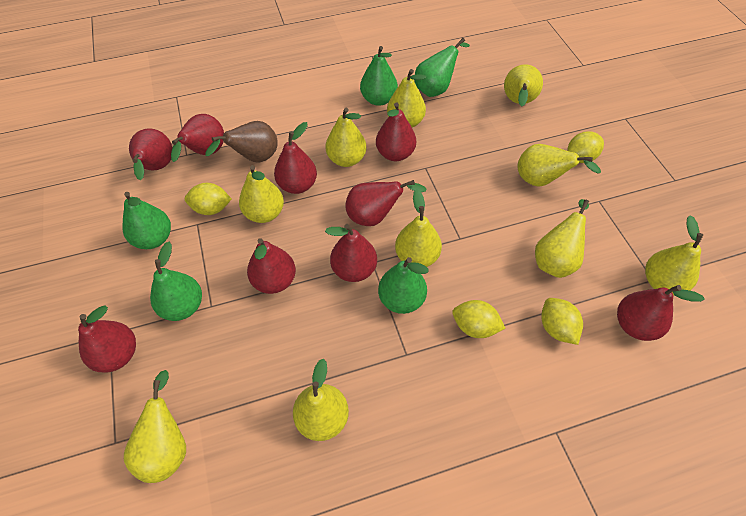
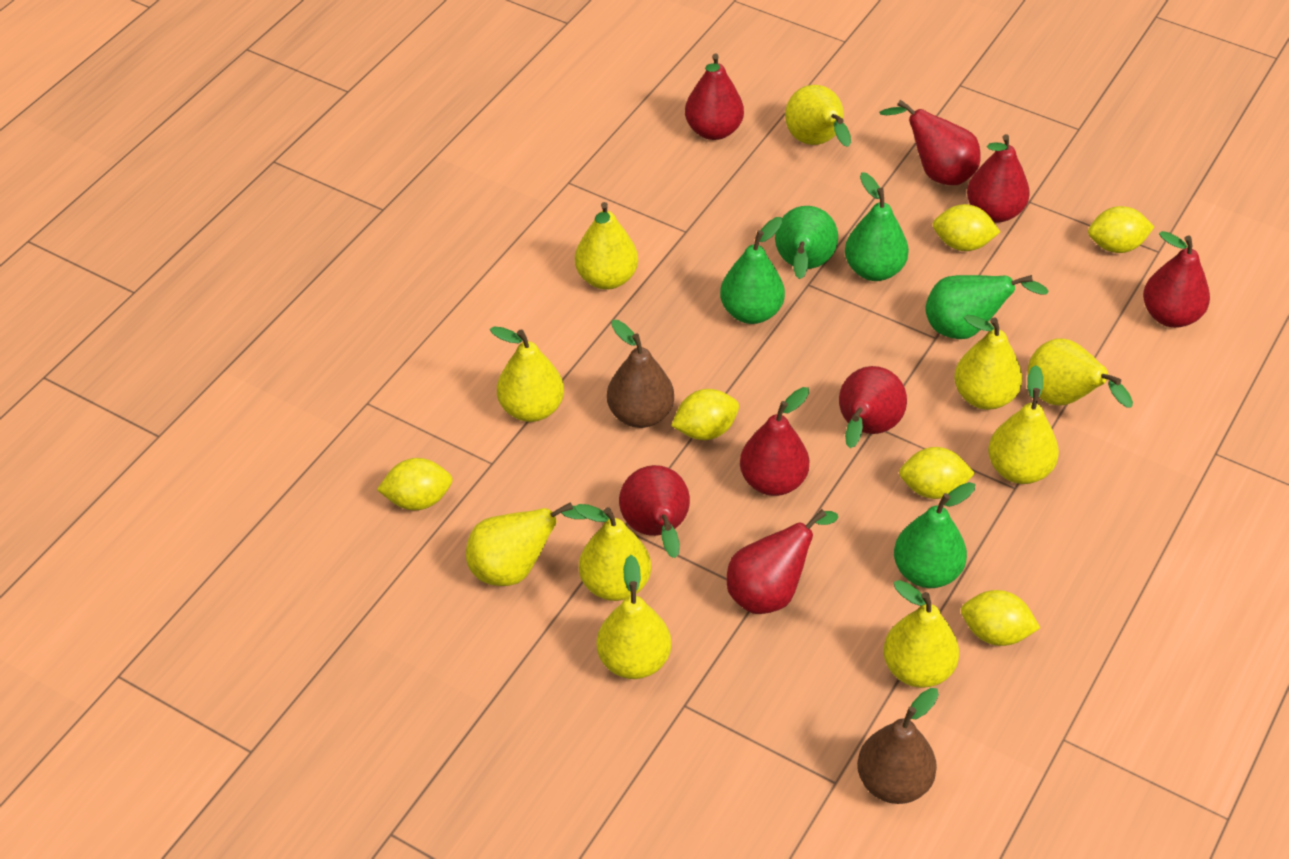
brown pear: [205,121,278,163] = 1 -> [607,320,674,428] [857,688,939,804] = 2
red pear: [78,306,136,373] [129,128,172,180] [171,114,224,162] [247,238,296,294] [274,122,317,194] [325,224,377,282] [346,180,427,226] [376,103,416,161] [617,285,705,341] = 9 -> [619,465,690,558] [685,53,744,140] [727,509,838,614] [740,387,809,496] [839,366,907,448] [879,100,981,185] [967,134,1030,222] [1143,231,1210,328] = 8
yellow lemon: [185,183,231,215] [452,300,505,338] [541,298,583,345] [567,132,604,163] = 4 -> [377,458,453,510] [671,389,739,440] [899,447,975,499] [933,204,1000,251] [961,590,1040,646] [1088,206,1154,253] = 6

